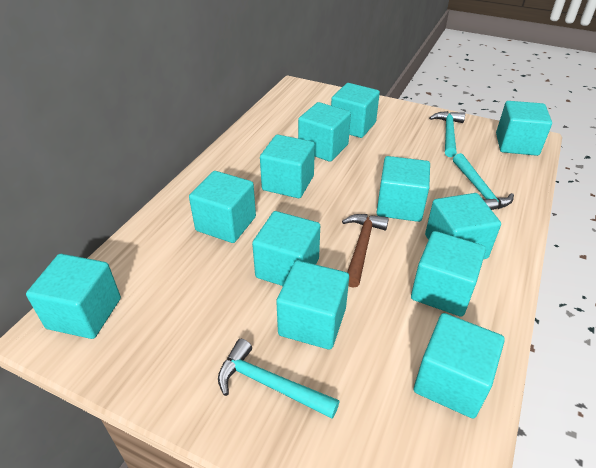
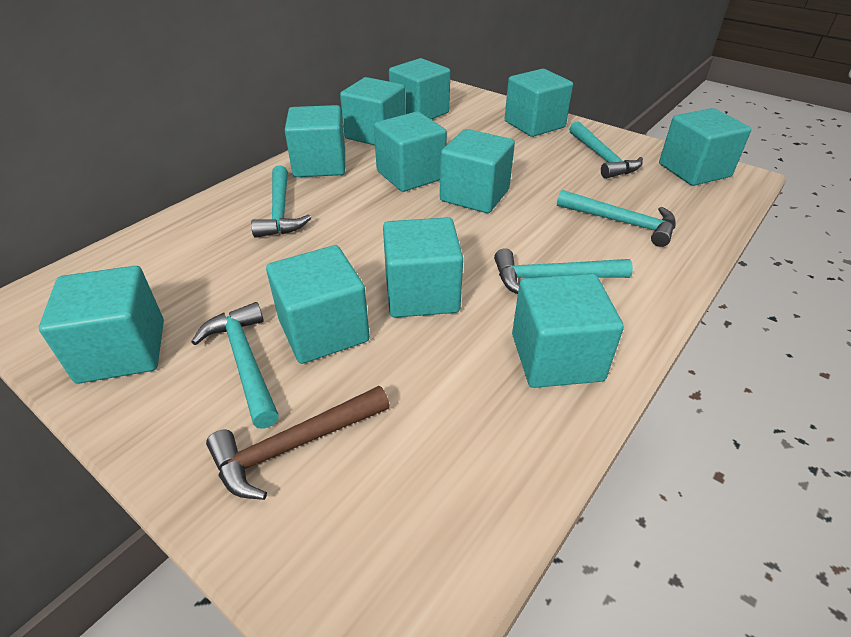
turquoise cube: [26,254,121,339] [189,171,256,243] [252,211,320,286] [260,135,315,198] [276,260,349,350] [298,102,351,162] [331,83,380,138] [376,156,430,222] [411,231,486,317] [414,313,505,418] [425,193,501,259] [496,101,552,156] = 12 -> [39,266,164,384] [266,245,370,364] [285,105,345,177] [340,77,406,145] [374,112,447,192] [383,217,463,318] [389,58,450,119] [440,129,515,213] [505,69,573,137] [512,273,624,388] [659,108,751,186] = 11
turquoise hammer: [218,339,340,419] [429,111,465,157] [453,153,514,210] = 3 -> [191,302,279,429] [251,165,312,238] [494,248,633,294] [557,190,676,247] [569,121,643,179] = 5

